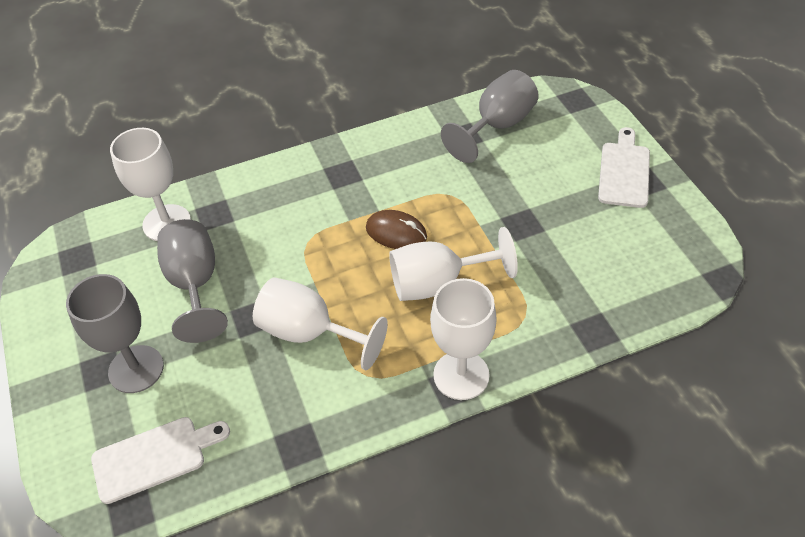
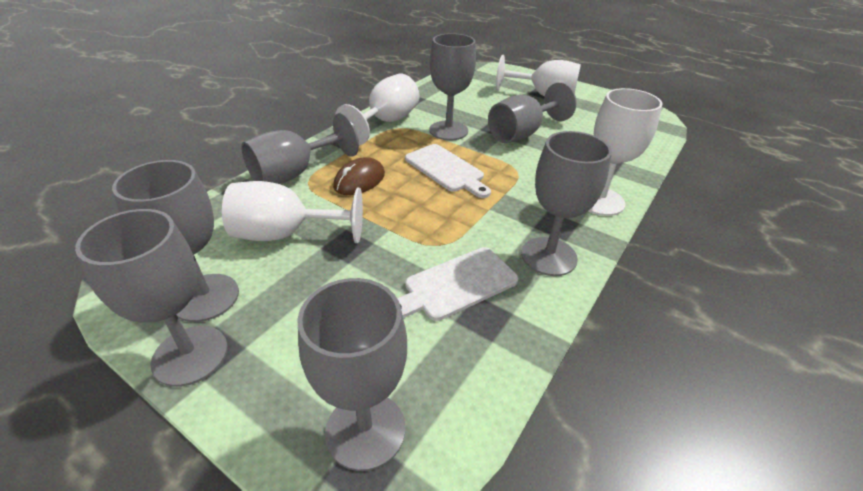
grey goblet: [66,274,164,393] [157,219,228,343] [441,70,539,163] = 3 -> [75,209,228,387] [112,160,239,322] [241,113,359,184] [297,278,407,471] [429,33,476,140] [488,82,576,143] [521,131,612,276] = 7

